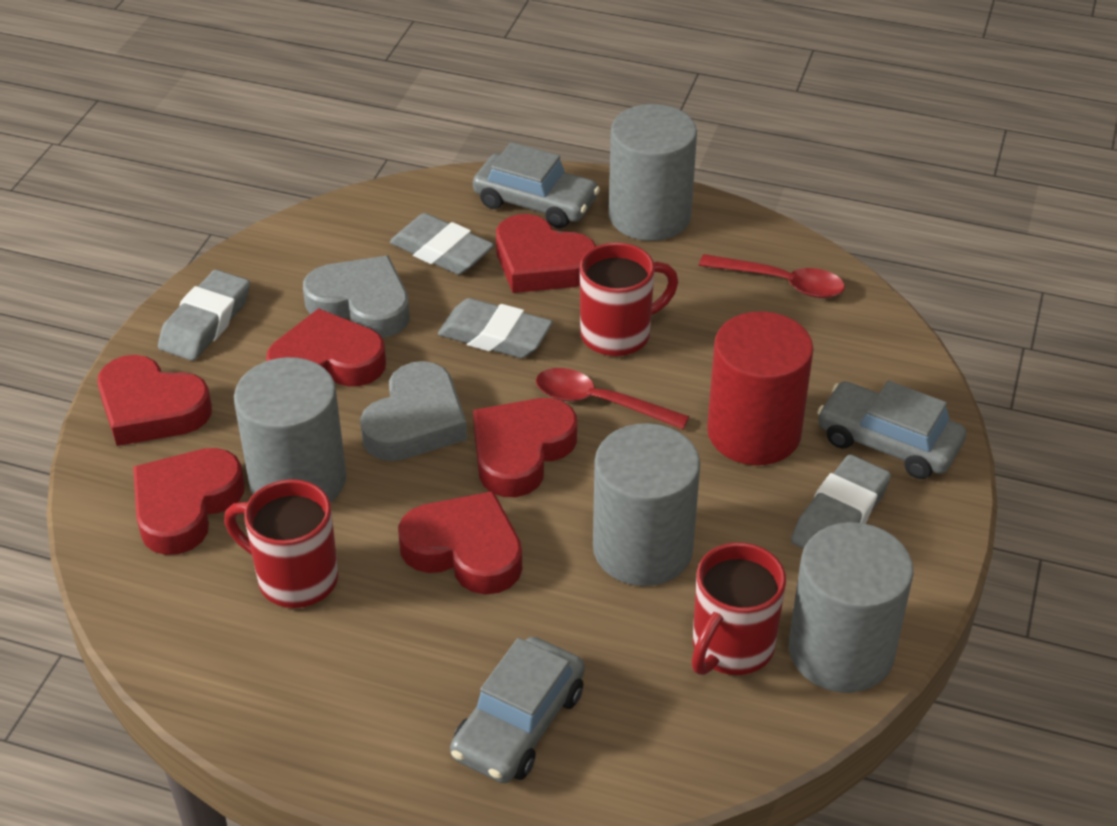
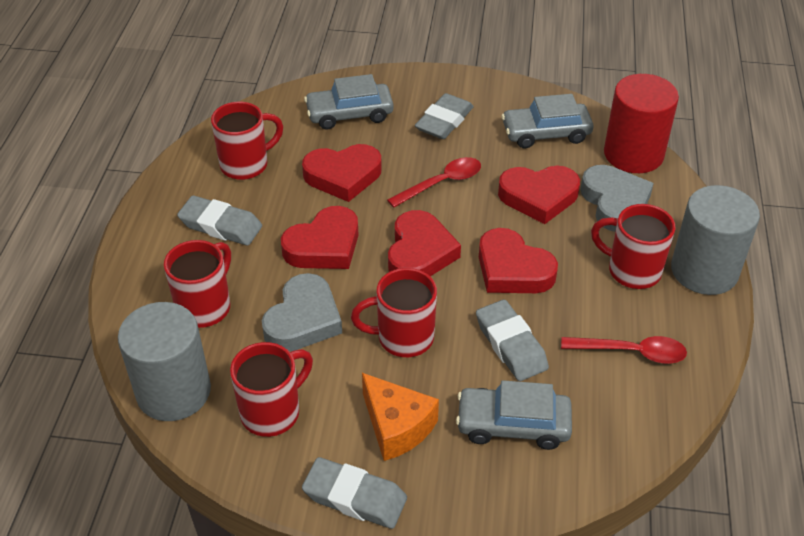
grey cylinder: [234,357,346,503] [593,423,700,586] [609,104,697,241] [789,522,914,693] = 4 -> [118,302,211,421] [671,185,760,295] = 2
orange cheese: none = 0 -> [362,373,439,461] = 1
red heart: [97,355,212,446] [133,448,245,555] [266,308,386,386] [398,491,522,595] [473,398,577,497] [496,214,596,293] = 6 -> [281,206,359,269] [302,144,382,202] [388,210,461,276] [479,228,558,293] [498,165,580,224] = 5
red mug: [224,479,338,608] [580,242,678,356] [692,542,786,675] = 3 -> [164,240,231,328] [211,102,283,180] [230,342,313,437] [351,268,437,357] [591,204,675,289] = 5

